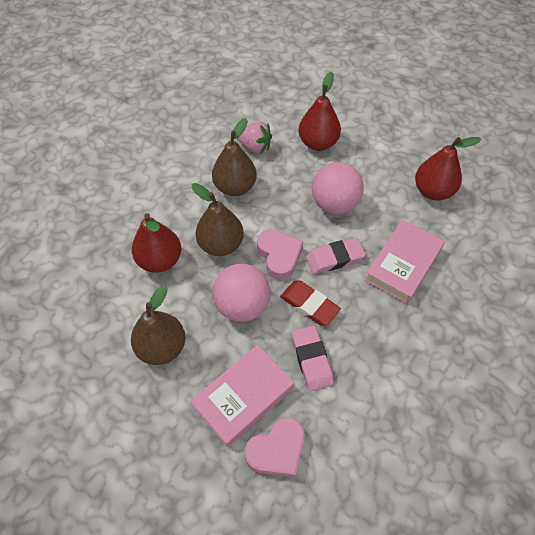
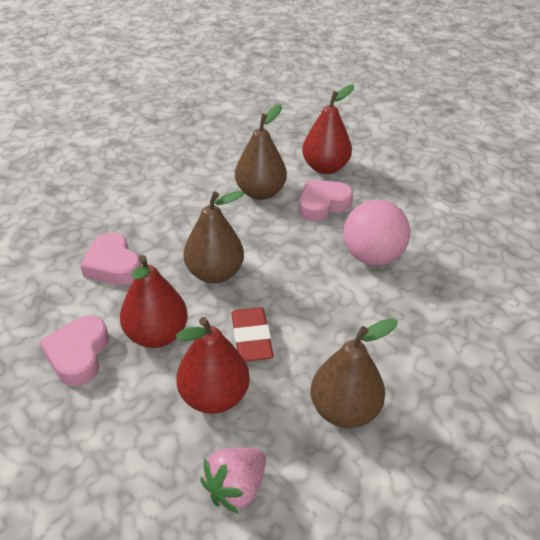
pink ball: [212,264,271,322] [312,162,364,214] = 2 -> [344,200,410,266] = 1
pink book: [191,345,294,447] [364,220,445,304] = 2 -> none = 0
pink eraser: [292,326,334,391] [306,238,366,274] = 2 -> none = 0
pink heart: [245,417,305,478] [257,229,303,280] = 2 -> [39,316,109,386] [80,232,141,285] [299,179,353,222] = 3

